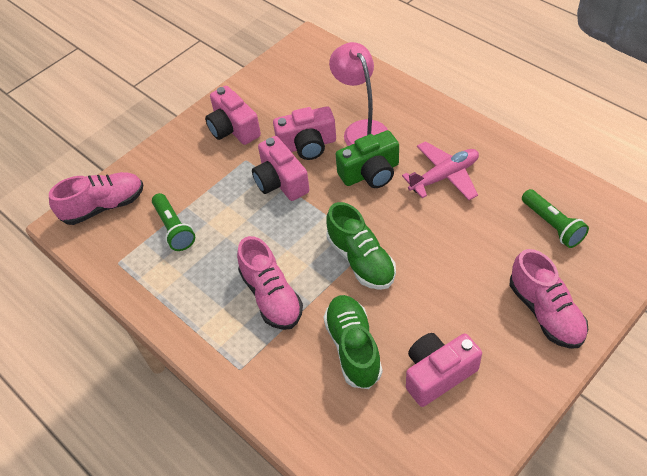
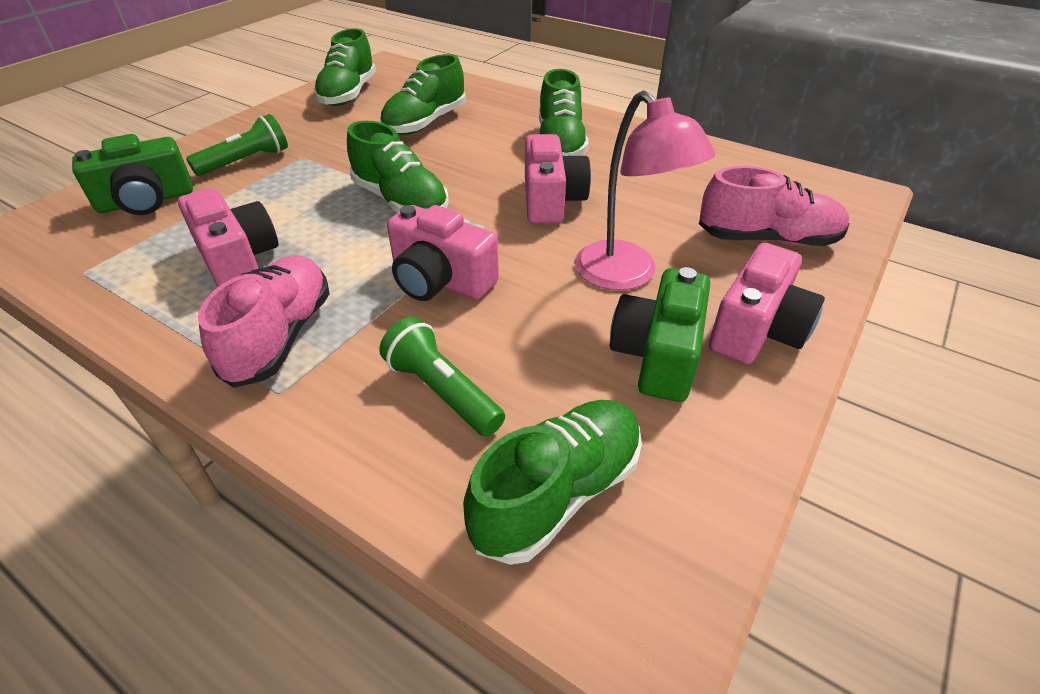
green camera: [336,130,399,188] = 1 -> [72,134,193,215] [610,267,710,402] = 2
green shoe: [323,295,382,389] [326,202,396,290] = 2 -> [313,28,376,106] [347,121,449,213] [380,54,466,135] [463,400,642,565] [539,69,589,156] = 5
pink plane: [402,141,479,200] = 1 -> none = 0
pink shoe: [49,172,143,225] [237,236,303,330] [510,249,588,349] = 3 -> [198,255,330,388] [699,166,849,246] = 2

